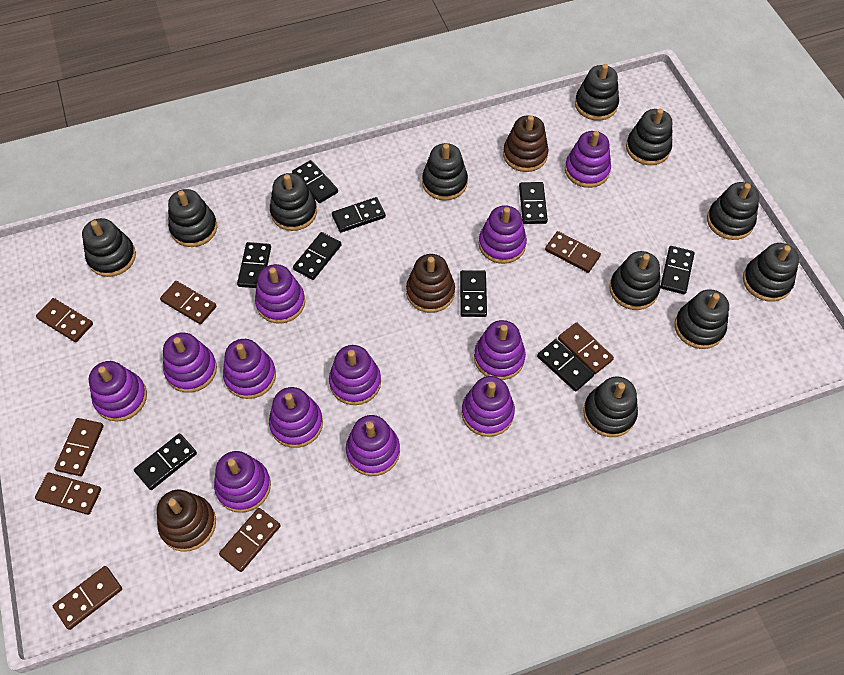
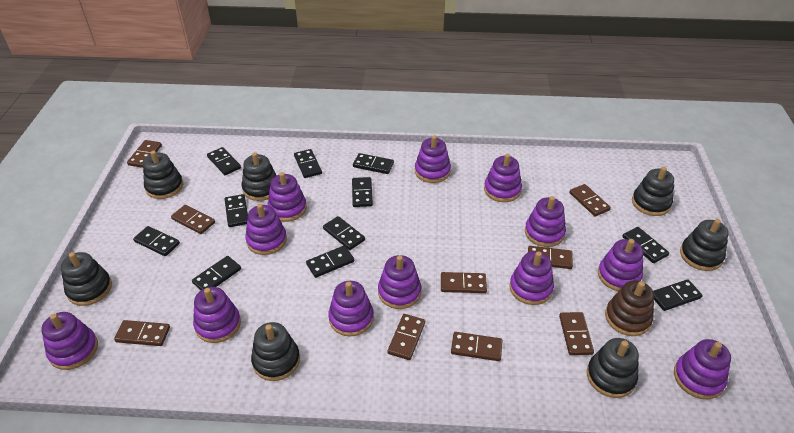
black domino: [134,433,197,490] [237,242,271,288] [292,160,338,203] [293,232,342,280] [332,197,386,233] [460,270,487,317] [519,182,548,224] [537,339,594,392] [660,246,695,294] = 9 -> [133,226,180,256] [192,256,241,290] [207,147,241,175] [225,194,248,227] [294,149,322,178] [306,245,354,278] [323,216,365,250] [352,177,373,207] [353,153,394,174] [623,227,669,263] [653,279,703,311] = 11
black stacking toy: [82,218,136,277] [168,189,217,247] [270,173,317,231] [422,143,468,200] [575,64,619,121] [583,376,638,437] [609,251,660,310] [626,109,672,165] [674,289,729,349] [707,182,759,240] [743,243,799,302] = 11 -> [61,252,112,306] [143,151,183,199] [242,152,277,201] [251,322,300,381] [587,338,639,398] [632,167,674,216] [680,219,729,271] = 7
brown domino: [35,472,101,515] [36,298,93,342] [53,566,122,630] [54,418,104,476] [160,281,216,324] [219,508,281,572] [545,231,601,273] [558,322,614,374] = 8 -> [114,320,170,346] [127,140,162,168] [171,205,215,234] [388,314,425,360] [441,272,487,293] [451,332,503,361] [528,246,573,269] [559,312,594,355] [569,184,611,216] = 9
brown stacking toy: [157,489,216,552] [406,254,455,313] [503,115,548,172] = 3 -> [605,280,654,336] = 1

